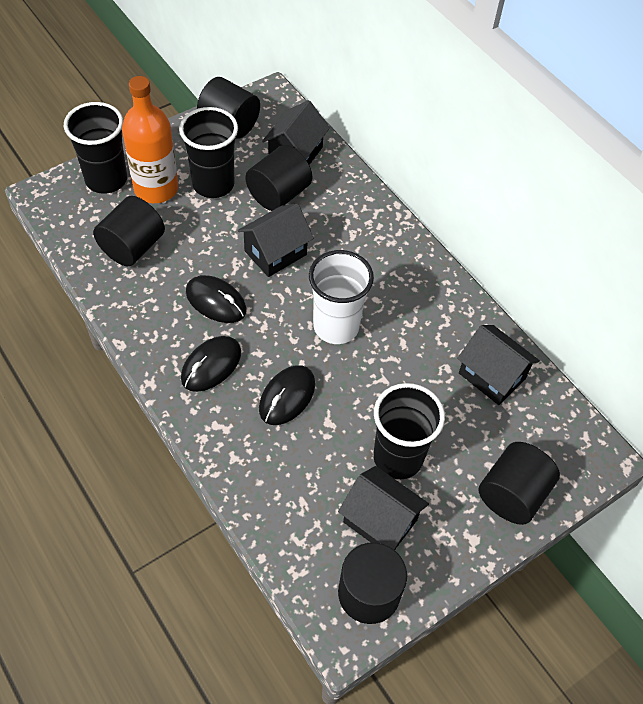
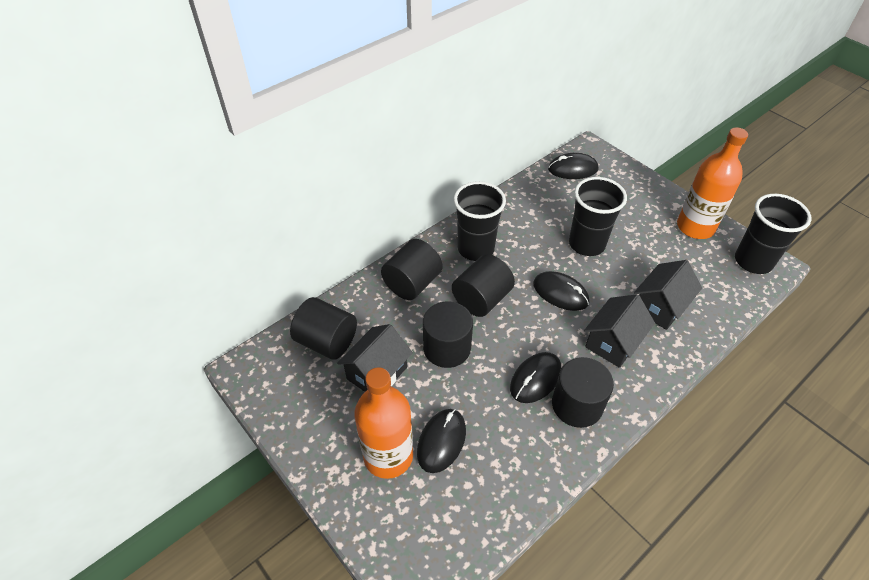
black house: [238,204,314,277] [262,100,330,165] [338,466,429,550] [457,325,540,405] = 4 -> [337,324,413,392] [584,294,655,368] [634,260,702,330] = 3
black mouse: [181,336,241,392] [186,275,247,323] [259,365,315,425] = 3 -> [417,409,466,473] [510,352,561,403] [533,271,589,311] [548,153,598,179] = 4
orange bottle: [122,76,178,203] = 1 -> [354,367,413,479] [677,127,748,239] = 2
white cup: [309,250,374,344] = 1 -> none = 0

